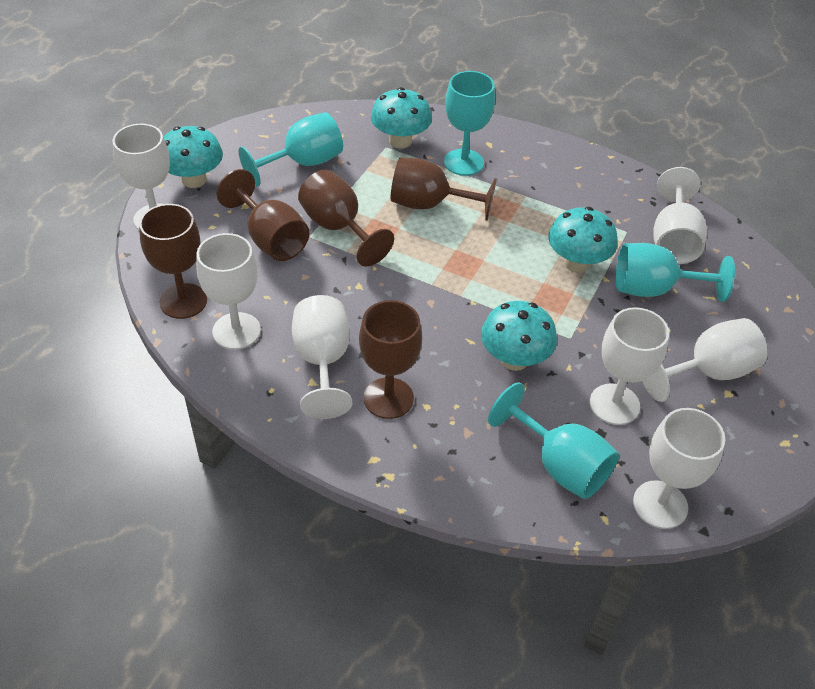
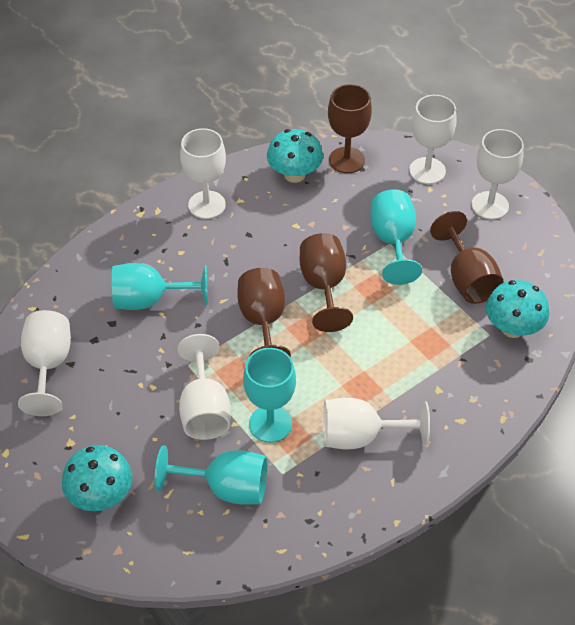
brown goblet: [139,204,207,319] [216,169,309,261] [298,170,394,267] [359,300,422,419] [391,157,497,221] = 5 -> [237,268,291,358] [300,233,353,332] [328,84,372,173] [430,211,504,304] = 4
turquoise mushroom: [164,126,223,188] [371,87,432,148] [481,301,557,371] [548,207,617,273] = 4 -> [62,445,132,511] [267,129,323,183] [486,280,549,338] = 3
white goblet: [113,124,170,230] [196,233,261,350] [292,295,352,419] [590,307,669,425] [633,408,725,529] [642,318,768,402] [653,167,707,264] = 7 -> [18,310,71,416] [178,334,231,440] [180,128,226,219] [323,398,430,449] [409,95,457,184] [471,129,524,220] = 6

